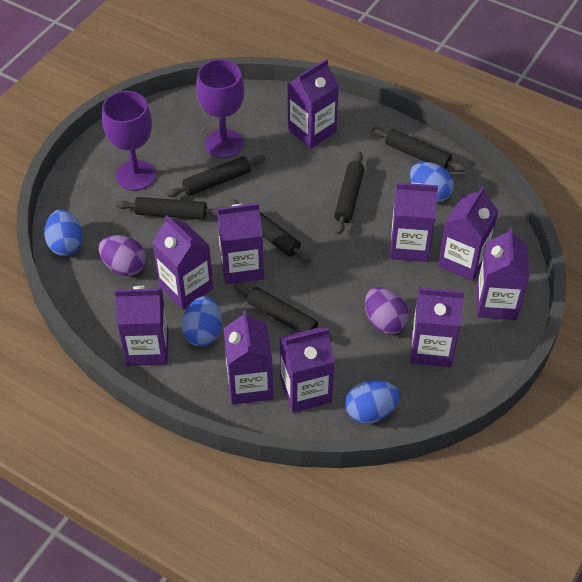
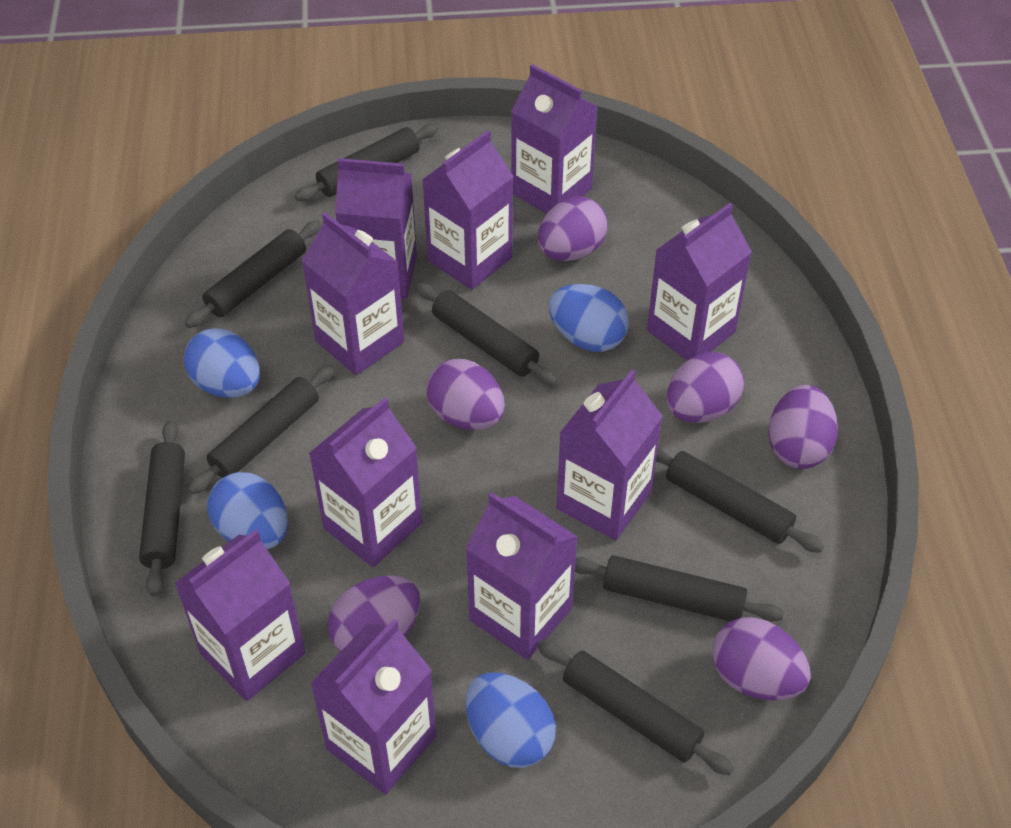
black rolling pin: [116,197,218,220] [167,155,265,197] [229,199,311,262] [234,283,332,342] [334,152,364,234] [372,127,466,172] = 6 -> [139,420,185,596] [185,221,321,328] [188,365,335,494] [295,124,438,201] [416,283,558,385] [537,640,734,775] [575,555,784,621] [656,447,824,553] = 8
purple egg: [99,235,146,276] [365,287,409,335] = 2 -> [328,575,420,652] [426,359,505,430] [538,196,608,261] [667,352,744,423] [712,617,811,700] [768,385,838,469] = 6
purple goblet: [102,91,156,191] [196,59,244,158] = 2 -> none = 0

